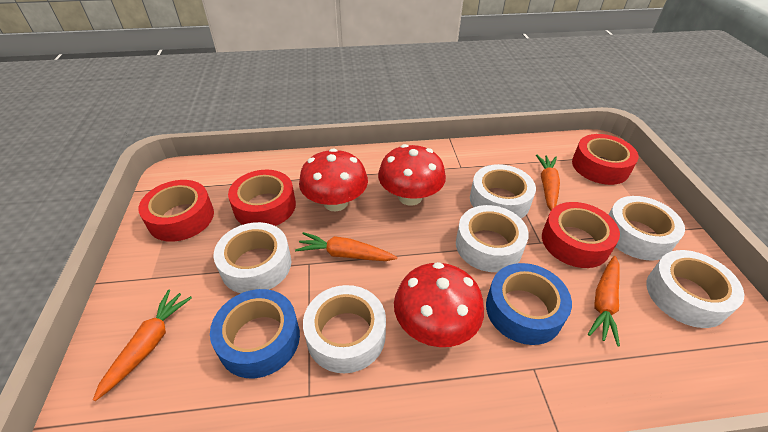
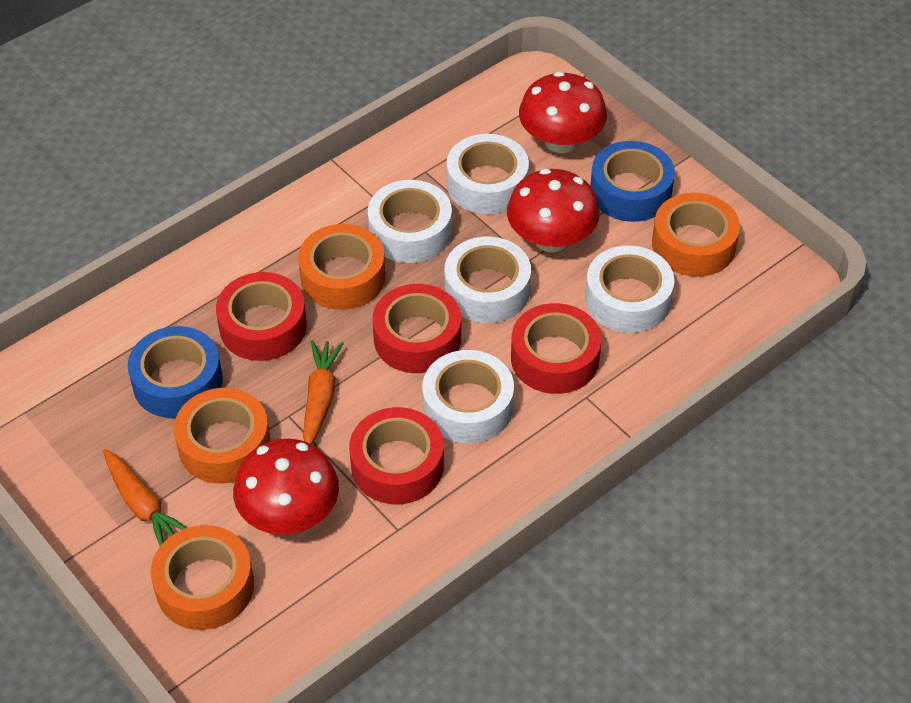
orange carrot: [93,290,192,401] [295,232,397,261] [536,154,560,210] [588,256,620,347] = 4 -> [103,449,186,546] [303,340,344,444] = 2
orange tape: none = 0 -> [151,525,254,630] [174,388,270,484] [298,224,386,310] [652,193,740,277] = 4
white tape: [213,222,291,293] [303,285,386,373] [456,205,529,272] [470,164,536,219] [608,196,685,261] [646,250,744,328] = 6 -> [368,180,452,263] [422,350,514,443] [445,237,531,323] [447,134,529,214] [585,246,675,333] = 5

